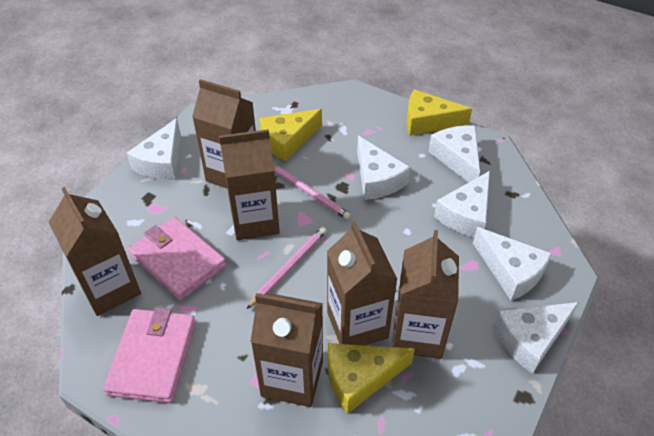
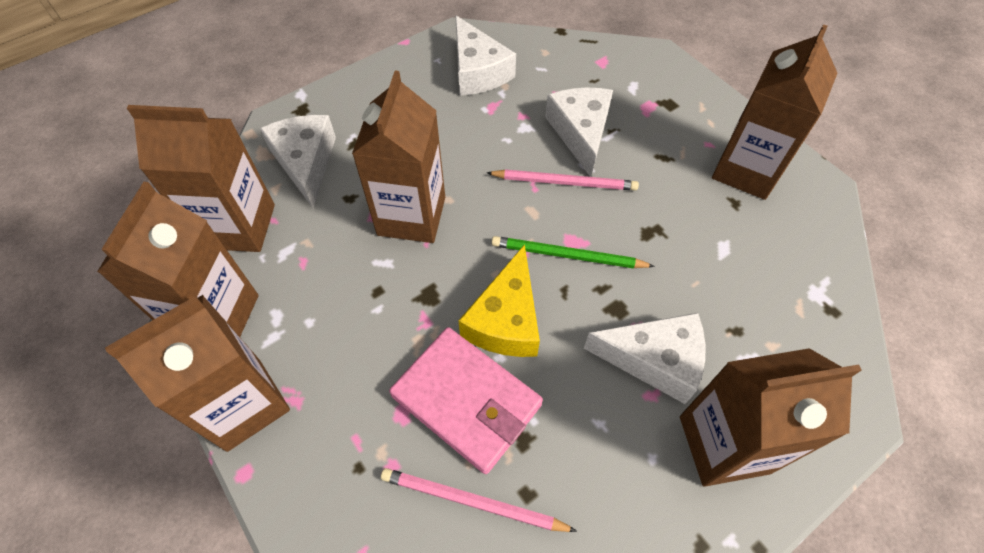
green pencil: none = 0 -> [492,236,655,269] = 1
pink wallet: [103,307,196,403] [128,217,226,301] = 2 -> [389,327,543,474] = 1
white cheese: [127,118,181,180] [357,136,410,200] [428,125,480,183] [434,171,490,237] [473,227,552,301] [493,302,579,374] = 6 -> [260,115,336,208] [455,15,516,96] [545,88,613,177] [584,313,705,404] = 4
yellow cheese: [259,109,322,162] [328,343,415,414] [407,89,472,136] = 3 -> [458,244,540,357] = 1

